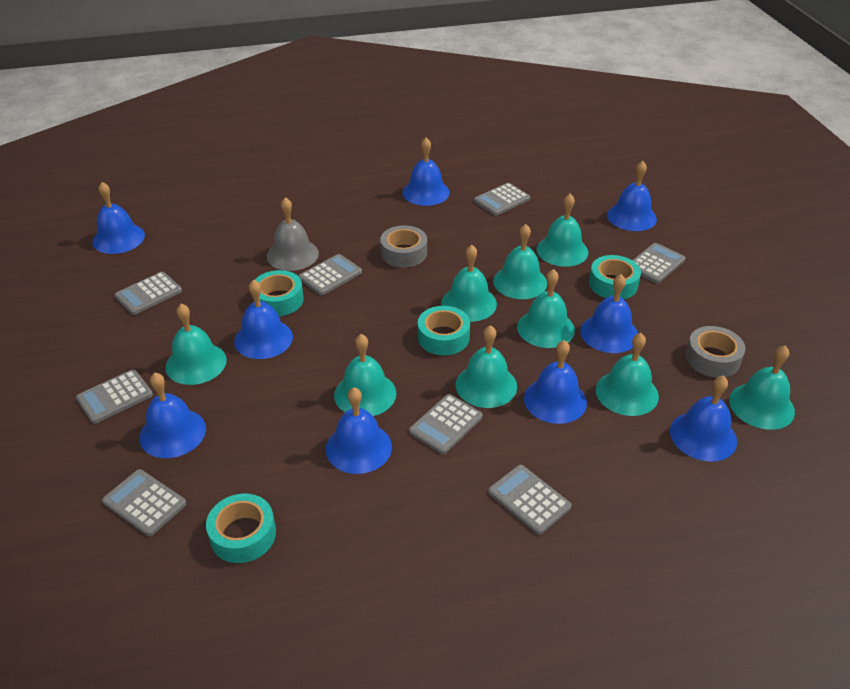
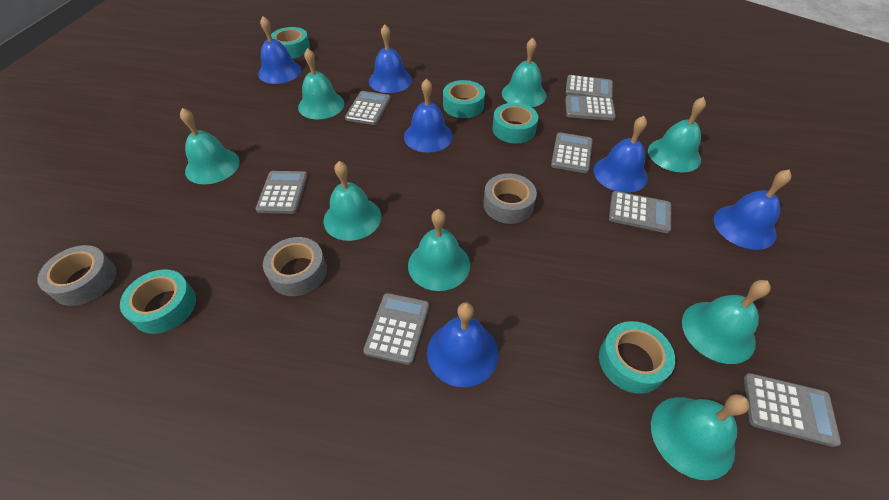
blue bell: [92,182,145,254] [139,373,206,458] [234,279,293,359] [326,387,392,474] [402,138,450,206] [524,340,587,424] [580,274,638,353] [607,161,657,231] [670,375,737,462] = 9 -> [258,16,302,84] [369,25,412,93] [404,78,453,153] [427,302,498,387] [594,116,648,193] [714,169,792,250] = 6
grey bell: [267,197,319,271] = 1 -> none = 0
grey tape: [380,225,427,267] [685,326,745,378] = 2 -> [37,245,116,306] [263,237,327,296] [483,173,537,224] = 3
turquoise bell: [166,304,227,385] [334,334,396,416] [441,245,497,322] [455,325,517,408] [493,224,547,299] [517,269,575,348] [537,194,588,267] [596,333,659,416] [729,346,795,430] = 9 -> [180,108,240,184] [298,48,345,119] [324,161,381,241] [408,209,470,291] [502,38,547,107] [648,97,706,173] [651,394,750,480] [682,280,771,364] = 8
turquoise tape: [206,494,276,563] [253,270,304,316] [418,306,470,355] [589,255,641,299] = 4 -> [120,270,196,334] [271,27,310,58] [443,80,485,118] [492,103,538,144] [599,321,675,394] = 5

